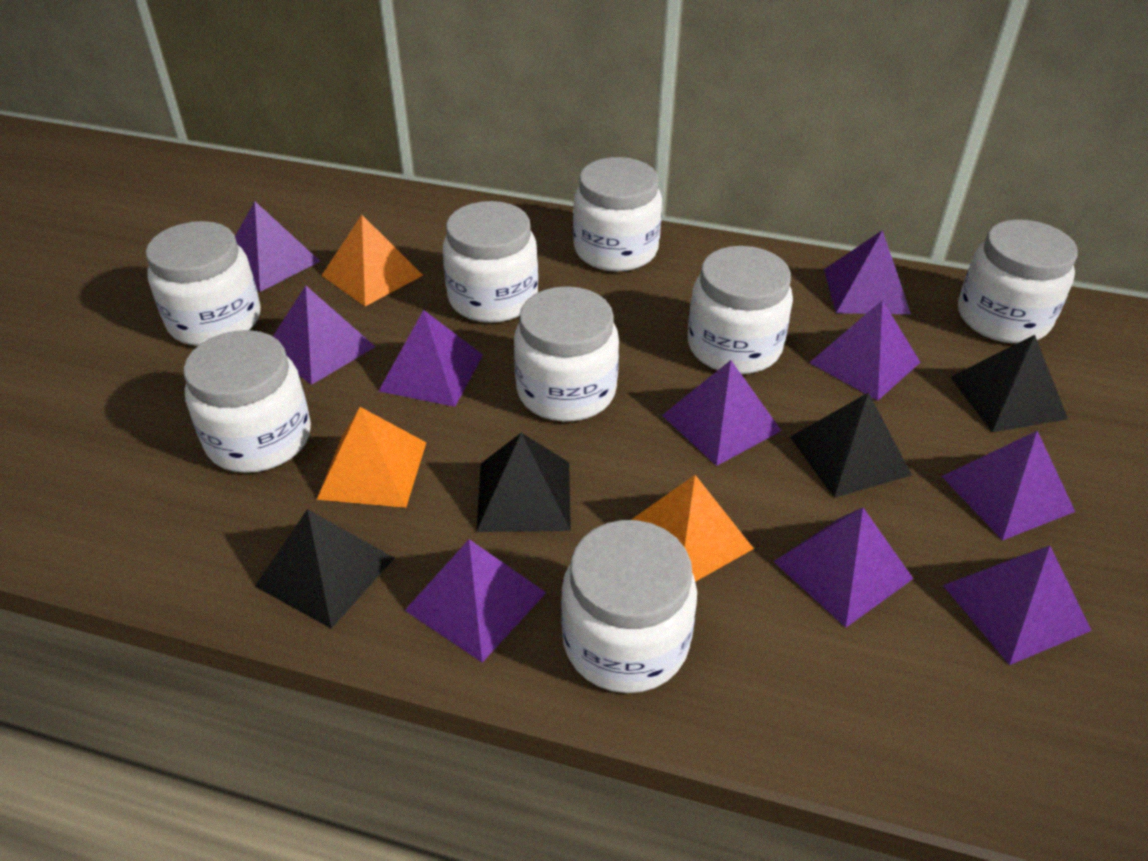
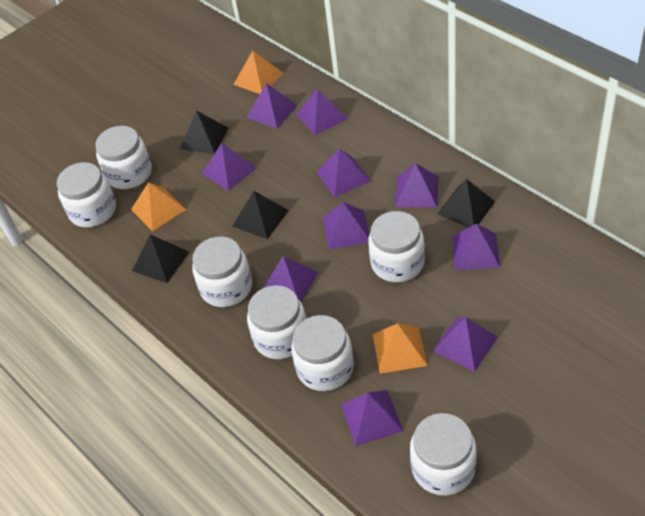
white jar: [146,221,261,346] [183,330,311,473] [443,201,538,323] [514,286,619,422] [561,520,697,693] [573,157,662,272] [688,246,793,374] [958,219,1078,343] = 8 -> [57,162,116,228] [95,126,152,189] [192,237,252,307] [247,285,306,359] [291,315,354,391] [368,211,425,282] [410,413,477,496] = 7

